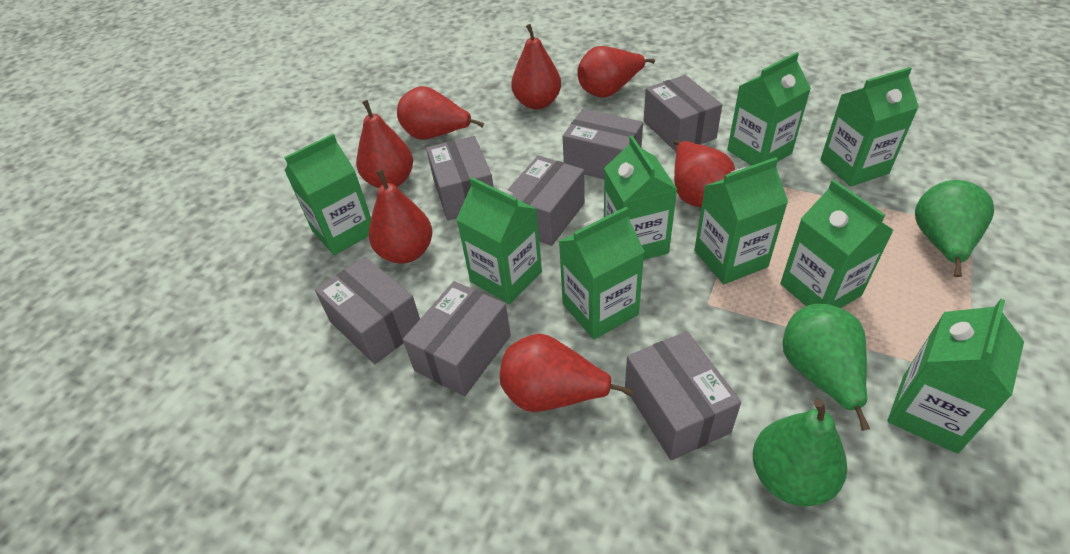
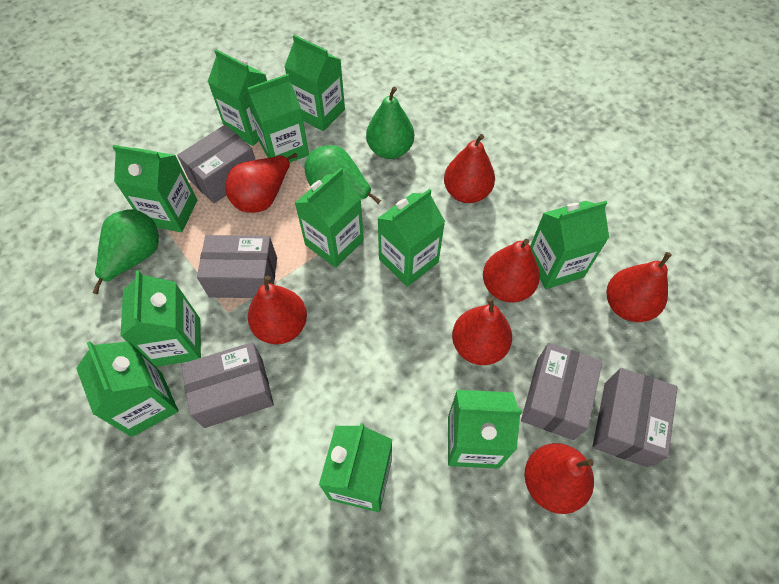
green carton: [284,134,371,255] [456,177,542,304] [559,207,645,339] [604,136,677,260] [694,157,788,284] [727,52,811,166] [780,180,894,308] [820,67,919,187] [887,299,1024,453] = 9 -> [76,341,179,437] [112,145,197,232] [120,270,201,367] [208,49,267,146] [246,74,309,163] [284,35,345,131] [295,168,364,268] [319,423,392,512] [377,189,445,287] [448,390,522,469] [530,201,609,289] = 11
grey box: [315,257,420,364] [403,281,511,396] [426,136,494,220] [507,155,585,246] [563,109,643,179] [625,331,741,460] [643,75,722,152] = 7 -> [177,125,255,204] [181,342,274,428] [197,235,277,298] [521,343,603,440] [592,368,678,467] = 5

